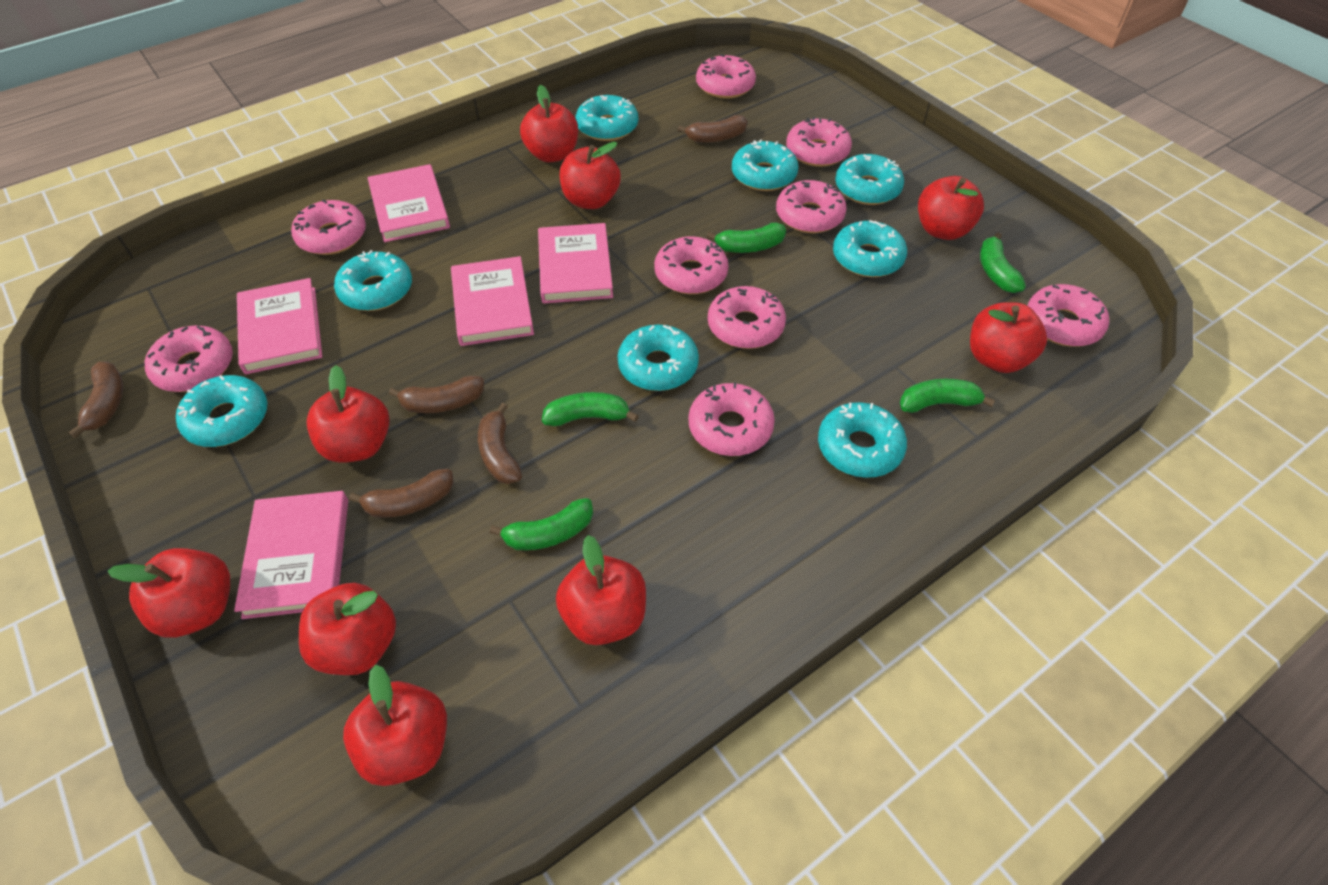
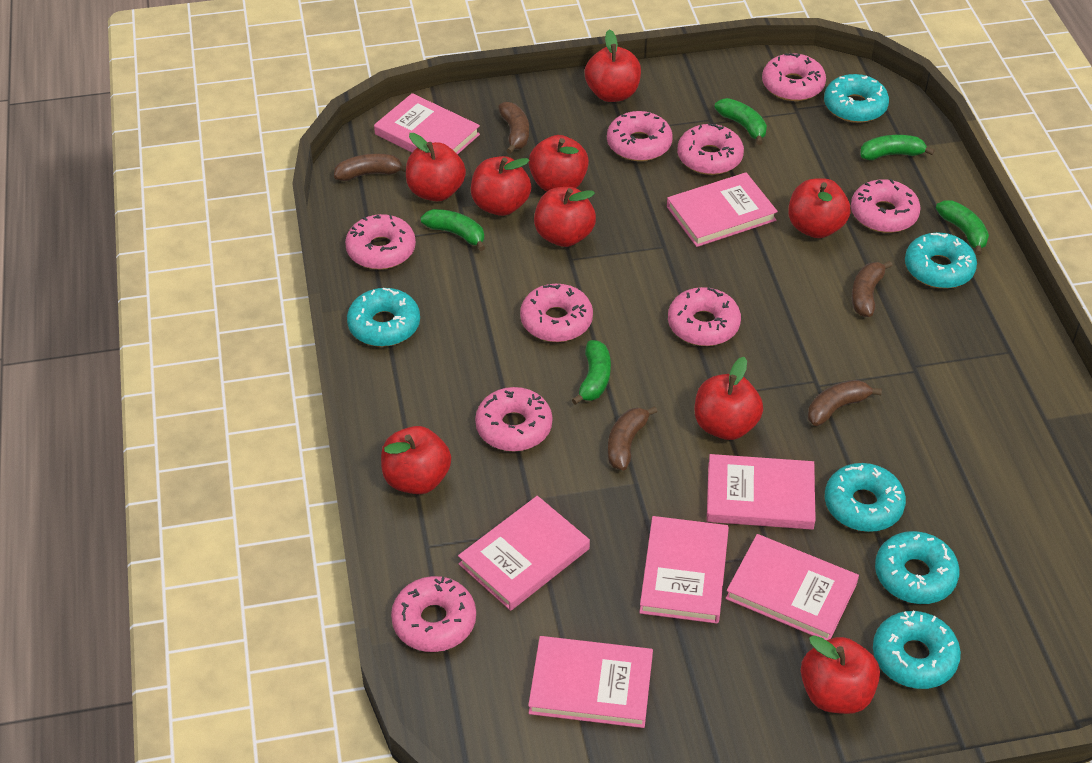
pink book: [234,491,348,619] [237,278,322,375] [367,164,450,242] [451,256,534,346] [538,223,613,304] = 5 -> [374,93,480,155] [458,496,590,611] [528,636,653,728] [639,516,729,624] [667,172,778,247] [707,454,816,529] [725,534,859,640] = 7
turquoise donut: [176,375,267,447] [334,250,412,311] [576,95,638,141] [617,325,699,391] [732,139,798,191] [818,402,907,478] [833,220,907,277] [835,154,904,205] = 8 -> [347,288,420,347] [824,74,889,123] [825,463,906,532] [873,611,961,689] [875,531,960,604] [905,233,977,289] = 6

